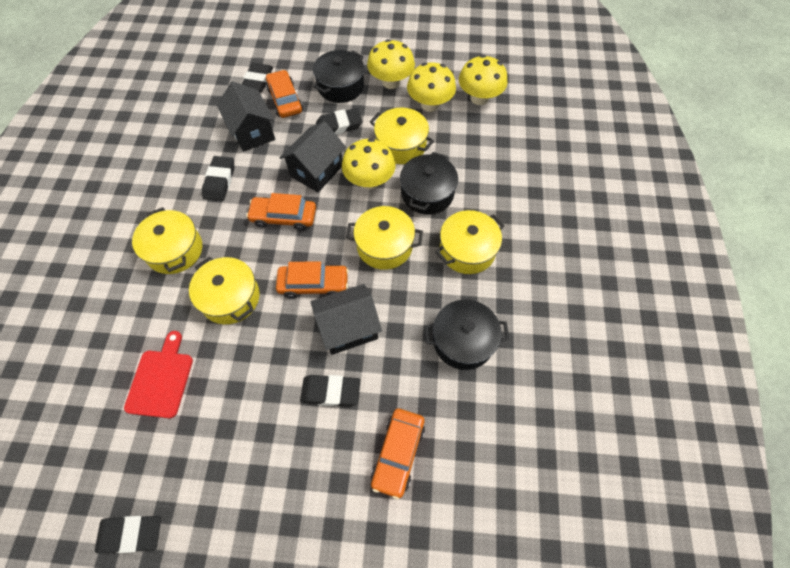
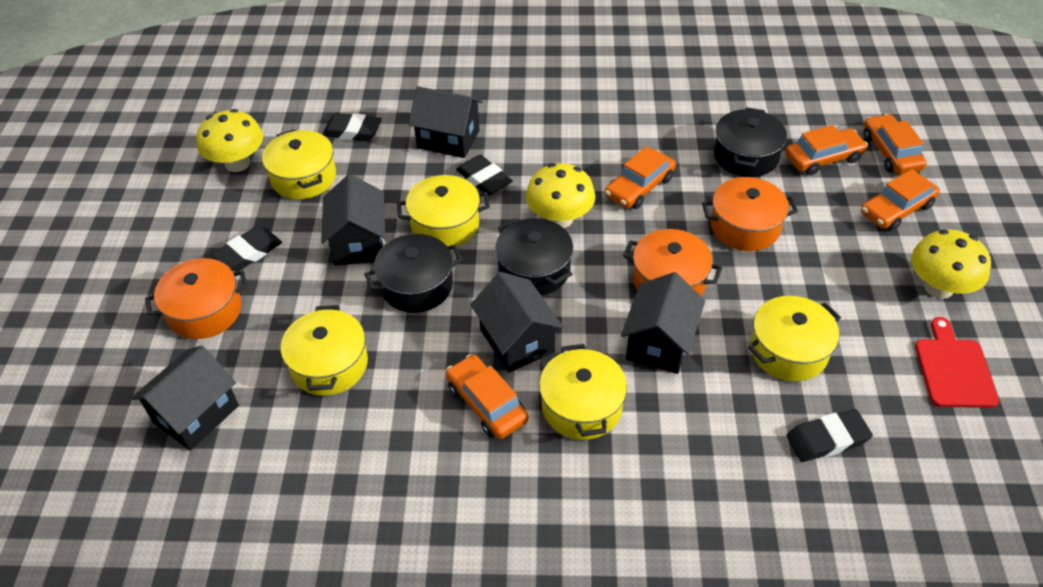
black eraser: [95,516,161,553] [202,156,235,201] [242,63,273,93] [300,375,360,407] [316,108,362,134] = 5 -> [212,226,282,272] [322,113,382,141] [456,155,513,196] [786,409,873,462] = 4
black house: [217,81,275,152] [279,121,346,192] [311,284,382,355] = 3 -> [131,346,239,451] [321,174,385,266] [408,86,483,158] [470,272,563,373] [621,272,705,374] = 5
orange car: [246,193,316,231] [266,70,303,118] [276,261,349,299] [371,409,425,500] = 4 -> [446,354,529,439] [605,146,676,209] [785,125,868,175] [861,169,940,231] [863,114,927,174] = 5
orange pot: none = 0 -> [145,258,248,339] [623,229,722,296] [702,177,798,251] = 3
yellow mushroom: [342,138,395,190] [367,39,415,89] [407,62,456,112] [459,55,508,105] = 4 -> [197,109,263,172] [526,163,595,228] [911,229,991,299] = 3

